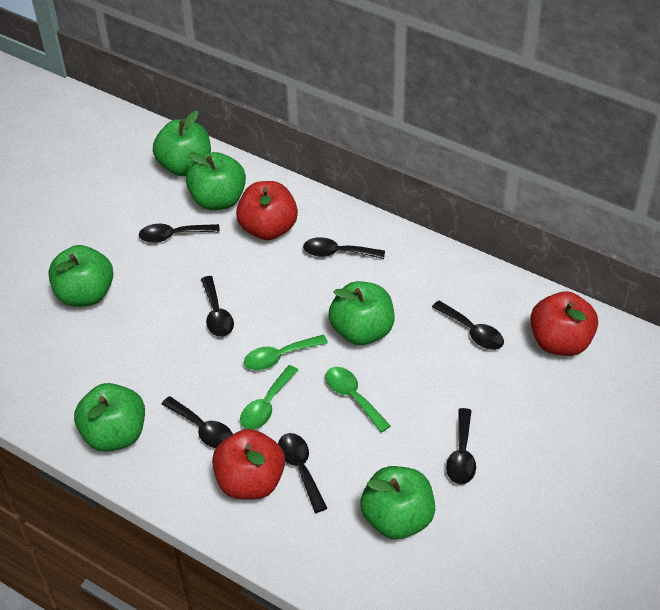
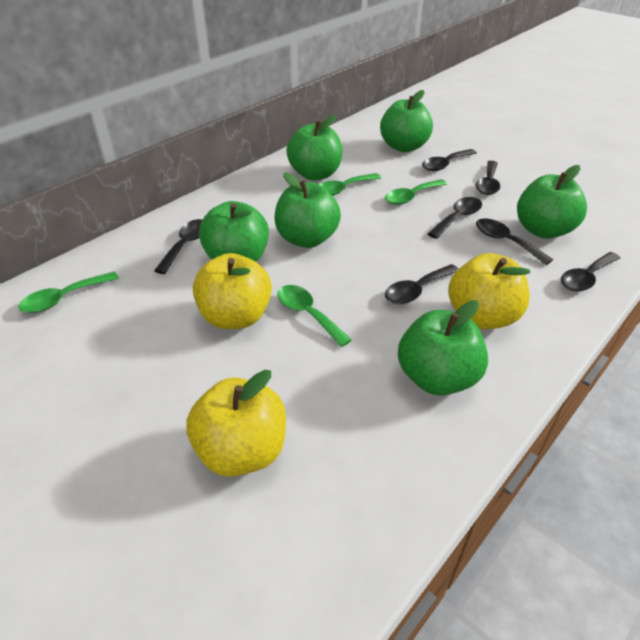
green spoon: [240,365,299,430] [244,335,328,370] [325,367,391,433] = 3 -> [19,272,119,313] [277,285,352,347] [319,173,381,196] [385,179,447,205] = 4
red apple: [212,429,285,500] [236,181,298,240] [530,291,598,356] = 3 -> none = 0
yellow apple: none = 0 -> [186,370,286,477] [193,253,272,329] [448,253,530,329] = 3

